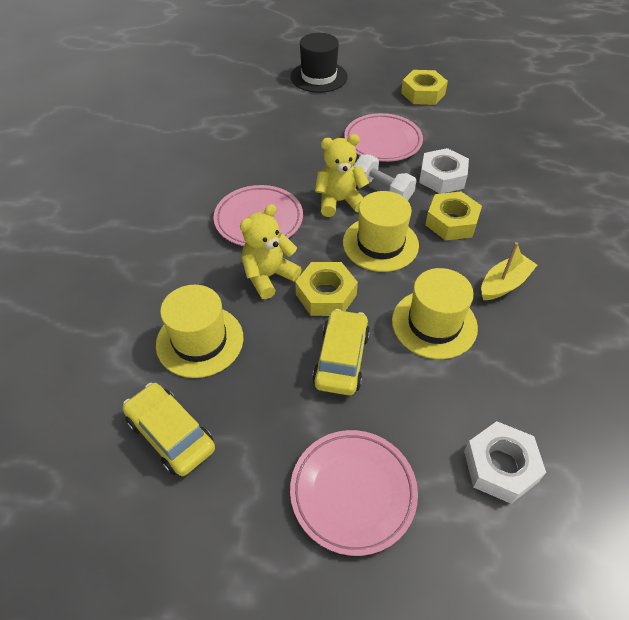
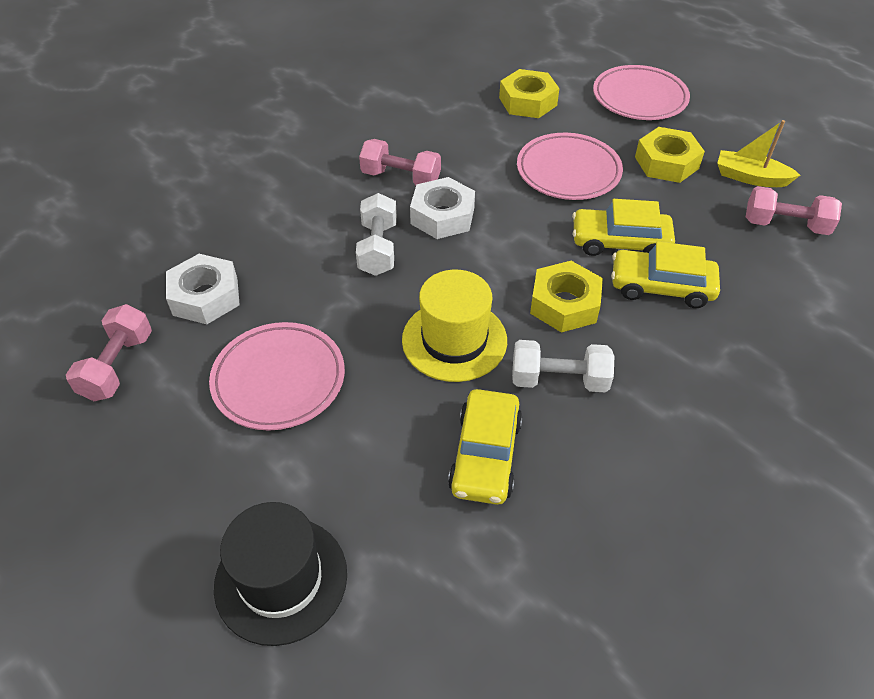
pink dumbbell: none = 0 -> [66,304,152,401] [359,139,441,185] [746,186,842,235] = 3
white dumbbell: [353,155,416,200] = 1 -> [356,193,397,276] [512,340,614,392] = 2
yellow car: [123,383,215,476] [312,309,370,395] = 2 -> [448,389,523,505] [572,199,675,256] [611,241,720,308] = 3
yellow hat: [156,285,243,378] [343,191,419,272] [392,268,478,359] = 3 -> [402,270,507,382] = 1
yellow teddy bear: [240,204,302,299] [315,134,369,217] = 2 -> none = 0

